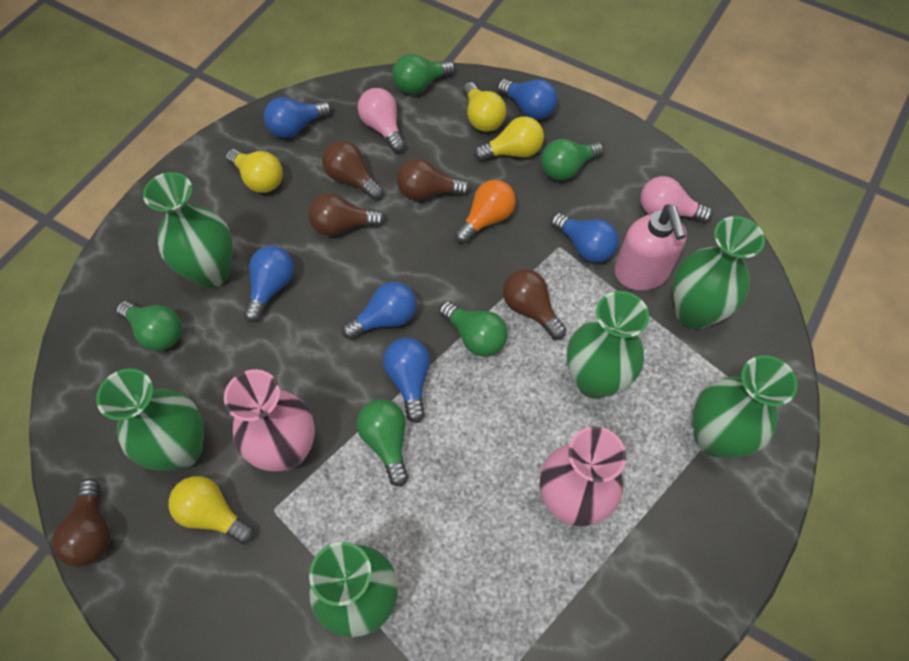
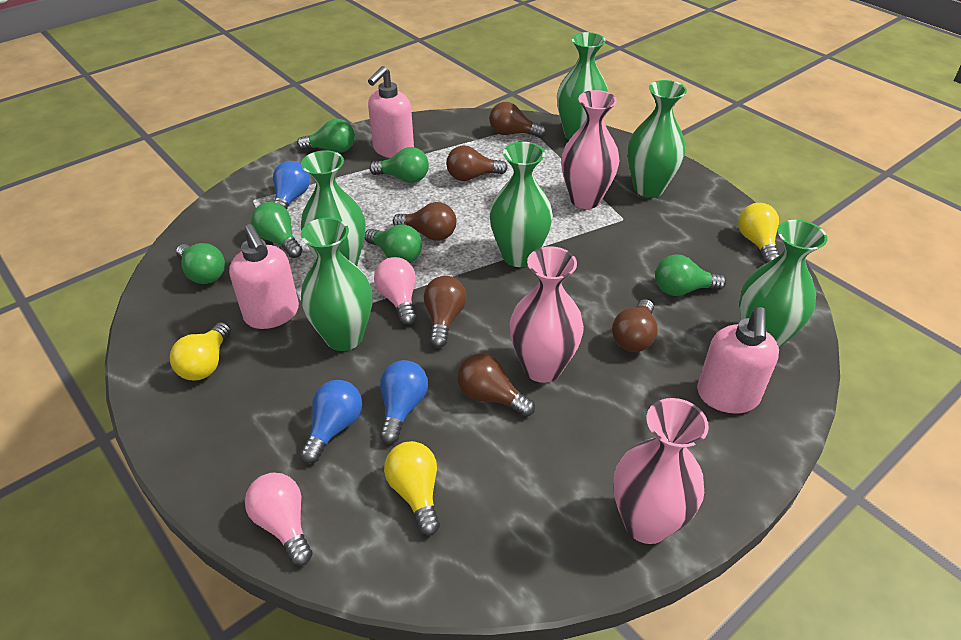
blue light bulb: [244,246,294,322] [264,97,332,138] [342,282,417,339] [383,338,430,423] [497,79,558,120] [551,213,619,263] = 6 -> [273,161,310,210] [300,380,362,463] [380,360,428,444] = 3
brown light bulb: [52,478,110,567] [308,193,385,236] [322,140,384,200] [397,158,470,200] [503,270,566,340] = 5 -> [393,202,456,241] [424,276,467,348] [446,146,508,181] [457,353,535,417] [489,102,546,138] [612,299,658,352] = 6
green light bulb: [116,301,182,351] [357,399,408,487] [392,54,455,94] [439,301,508,357] [541,139,604,180] = 5 -> [176,243,225,284] [251,202,303,258] [297,119,355,153] [365,224,422,263] [369,147,429,183] [655,254,726,296] = 6
orange light bulb: [455,180,516,243] = 1 -> none = 0
pink soap dispenser: [614,204,687,291] = 1 -> [229,224,299,329] [368,66,414,158] [697,307,779,414] = 3
pink vase: [224,369,315,471] [540,426,626,527] = 2 -> [509,246,584,383] [561,90,619,209] [613,398,709,544] = 3
yellow light bulb: [168,476,254,544] [226,149,283,193] [463,82,506,132] [474,116,544,161] = 4 -> [170,322,231,380] [384,441,440,535] [738,203,779,263] = 3

